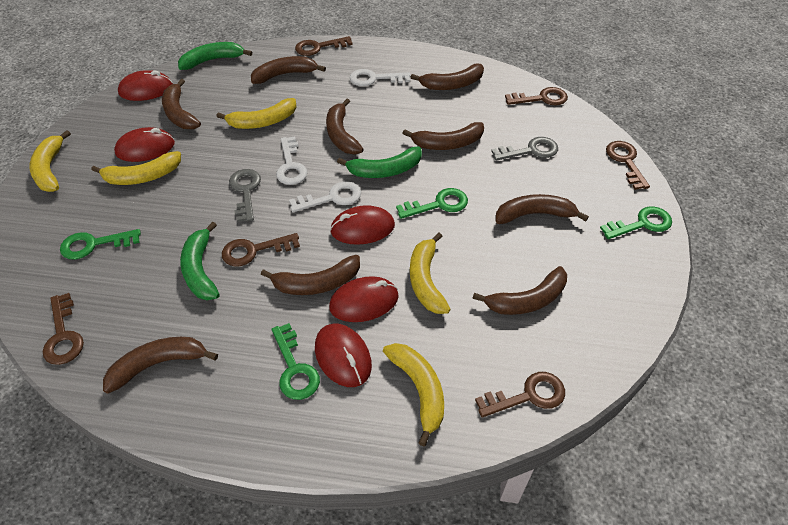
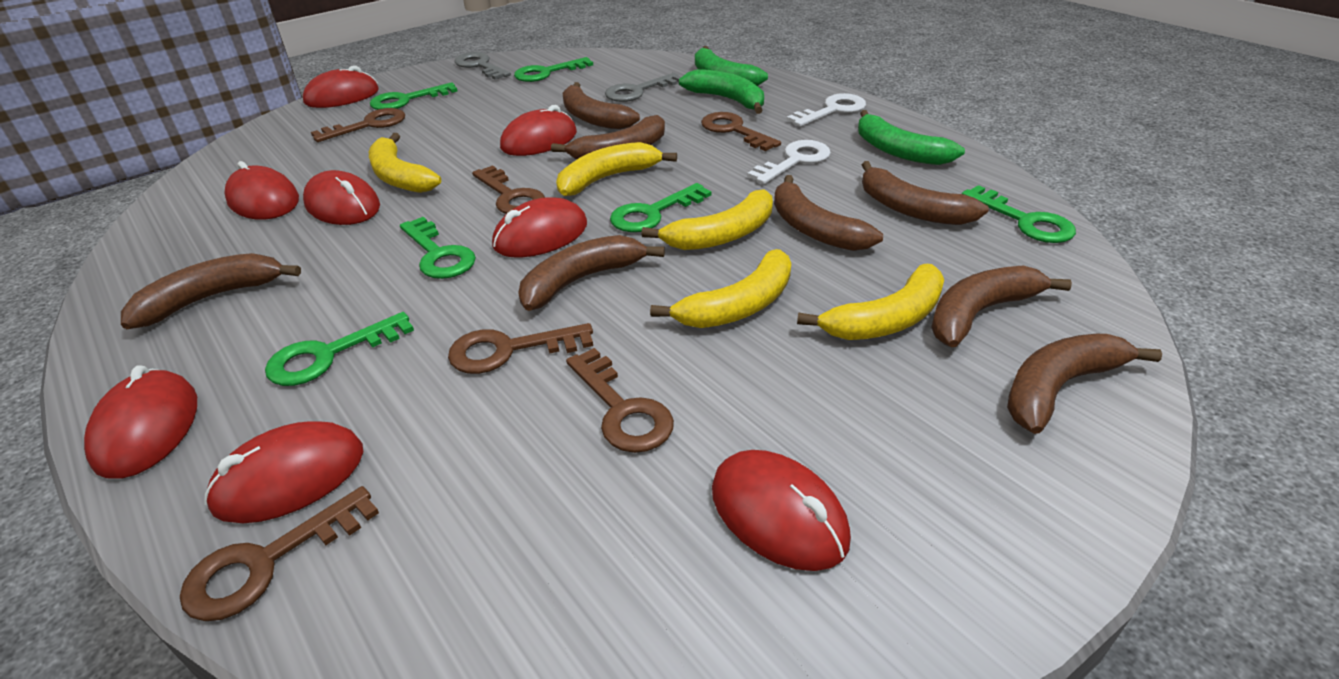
brown banana: [103,337,218,394] [162,79,201,129] [251,56,326,84] [261,255,360,295] [326,99,364,154] [402,122,484,150] [410,64,484,90] [473,266,567,315] [496,194,589,224] = 9 -> [121,253,301,329] [518,235,665,311] [551,115,665,160] [562,82,640,130] [774,175,883,251] [862,161,989,225] [931,266,1072,347] [1007,334,1162,434] = 8
green key: [60,229,141,260] [272,323,320,400] [396,188,468,219] [600,206,672,239] = 4 -> [265,312,414,386] [370,82,458,110] [400,217,476,279] [514,57,593,82] [610,183,711,232] [962,185,1076,243] = 6
red mouse: [114,127,175,162] [118,70,173,101] [315,323,372,387] [329,276,399,322] [330,205,395,245] = 5 -> [84,365,197,479] [204,421,363,523] [224,161,299,219] [303,65,379,108] [303,170,380,225] [492,197,587,258] [500,105,577,156] [712,450,851,571] = 8
white key: [276,137,308,185] [289,181,361,212] [350,69,411,86] = 3 -> [747,140,831,184] [787,93,866,127] = 2

